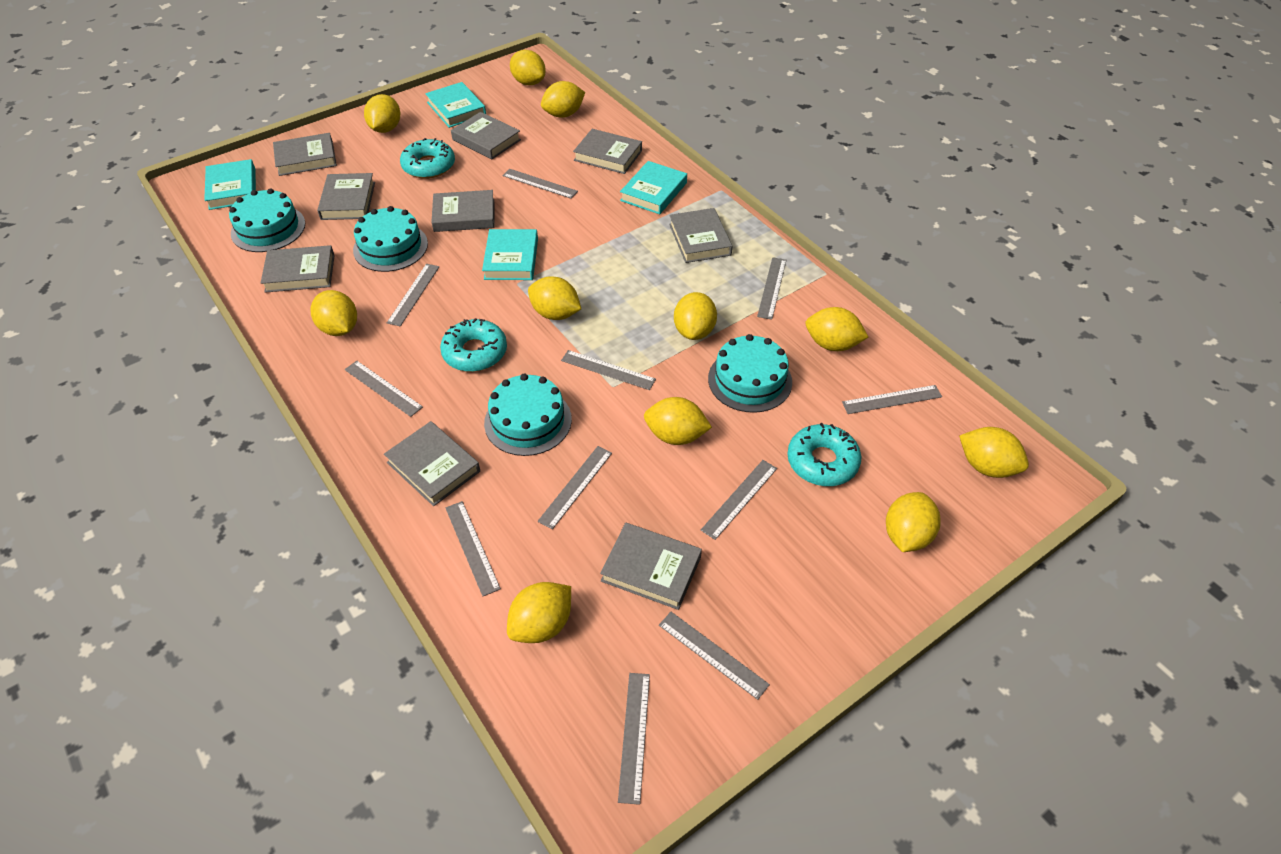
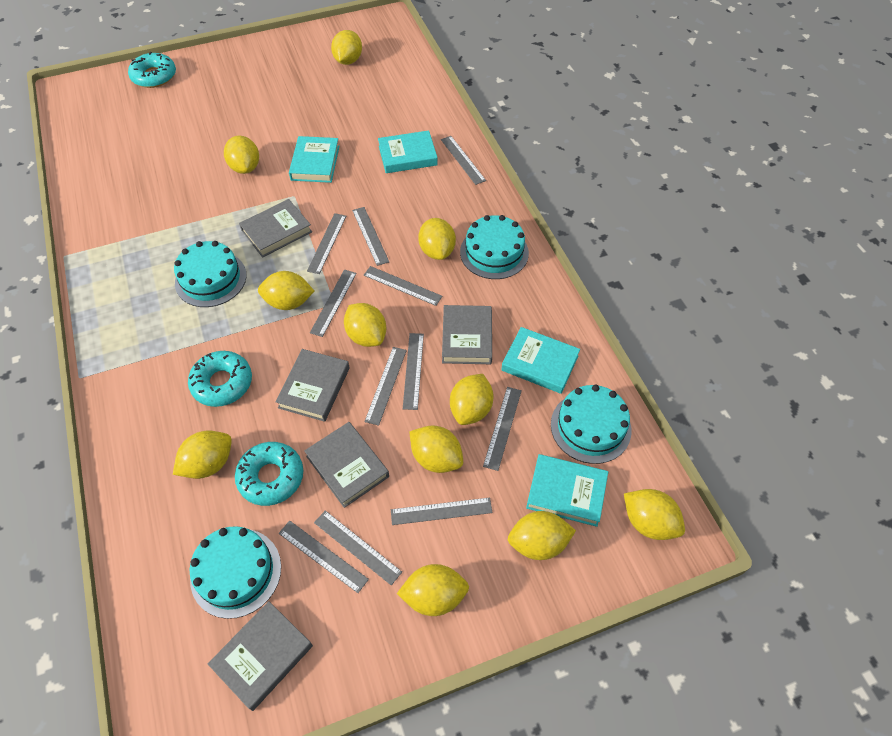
grey book: [261,245,335,293] [273,133,337,176] [317,173,375,220] [384,421,480,506] [431,190,495,232] [451,112,521,159] [573,129,642,174] [600,523,702,610] [669,208,733,263] = 9 -> [208,601,313,711] [239,199,312,257] [275,349,350,422] [304,422,389,508] [442,305,492,364] = 5

